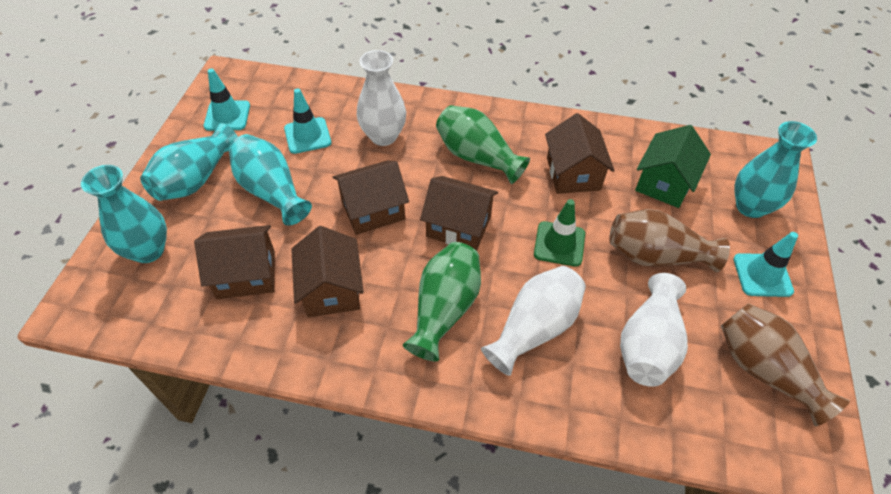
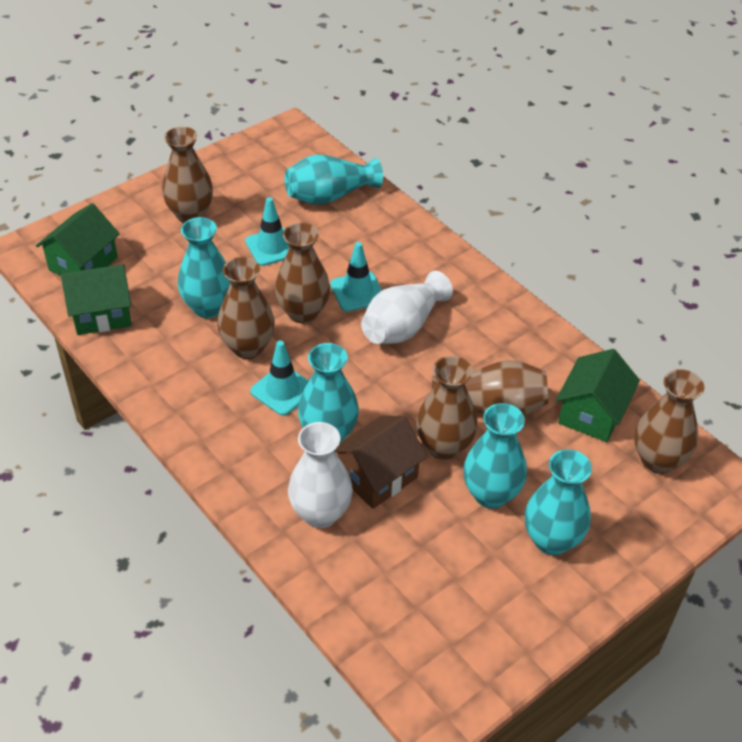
brown house: [194,225,275,299] [291,226,364,318] [333,160,409,235] [420,176,498,251] [545,113,615,194] = 5 -> [334,416,427,509] = 1
brown vase: [609,209,730,272] [721,303,850,426] = 2 -> [162,127,213,223] [217,257,275,359] [275,223,330,323] [416,356,478,460] [432,360,548,416] [634,369,705,474] = 6
green house: [635,125,711,208] = 1 -> [36,203,120,276] [61,264,132,335] [556,349,640,442] = 3
green traffic cone: [534,199,585,267] = 1 -> none = 0
green vase: [403,242,481,361] [436,105,530,184] = 2 -> none = 0
turquoise vase: [81,165,167,263] [140,123,238,201] [229,134,312,226] [734,121,817,218] = 4 -> [178,217,230,318] [284,155,383,205] [298,343,359,443] [463,403,527,509] [525,449,592,555] = 5
white vase: [357,50,406,146] [481,266,586,376] [620,273,688,387] = 3 -> [288,422,353,528] [361,271,453,344] = 2

